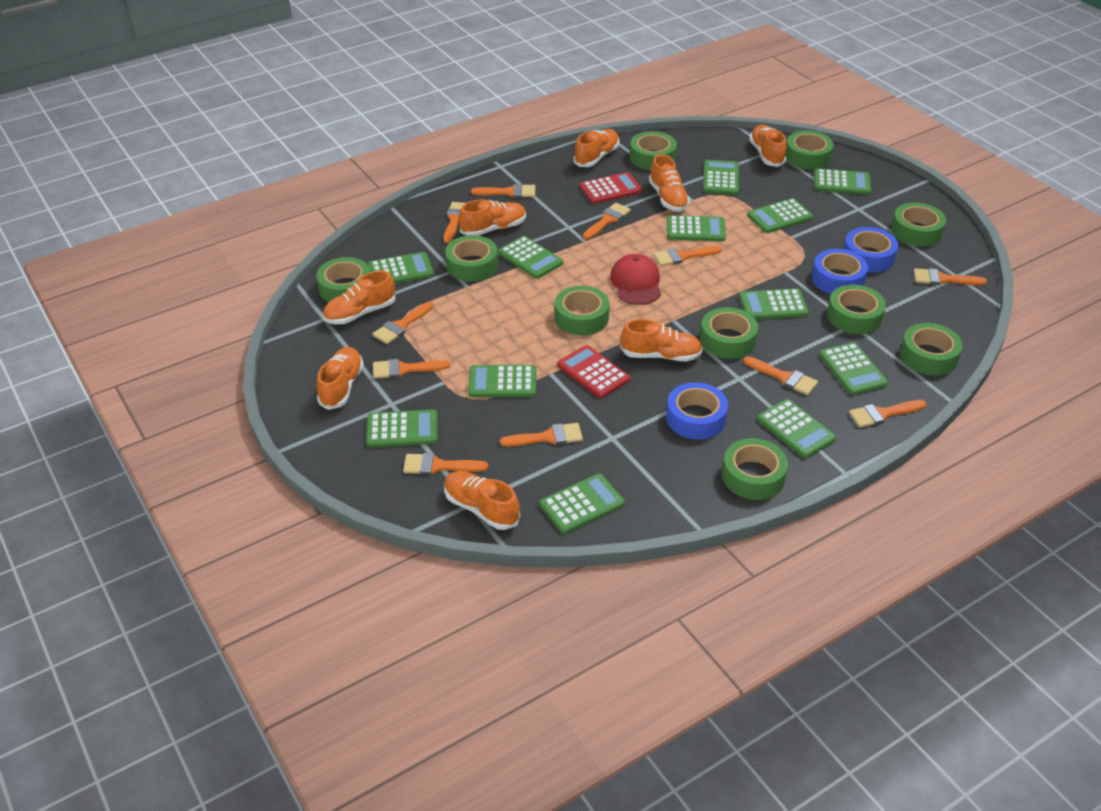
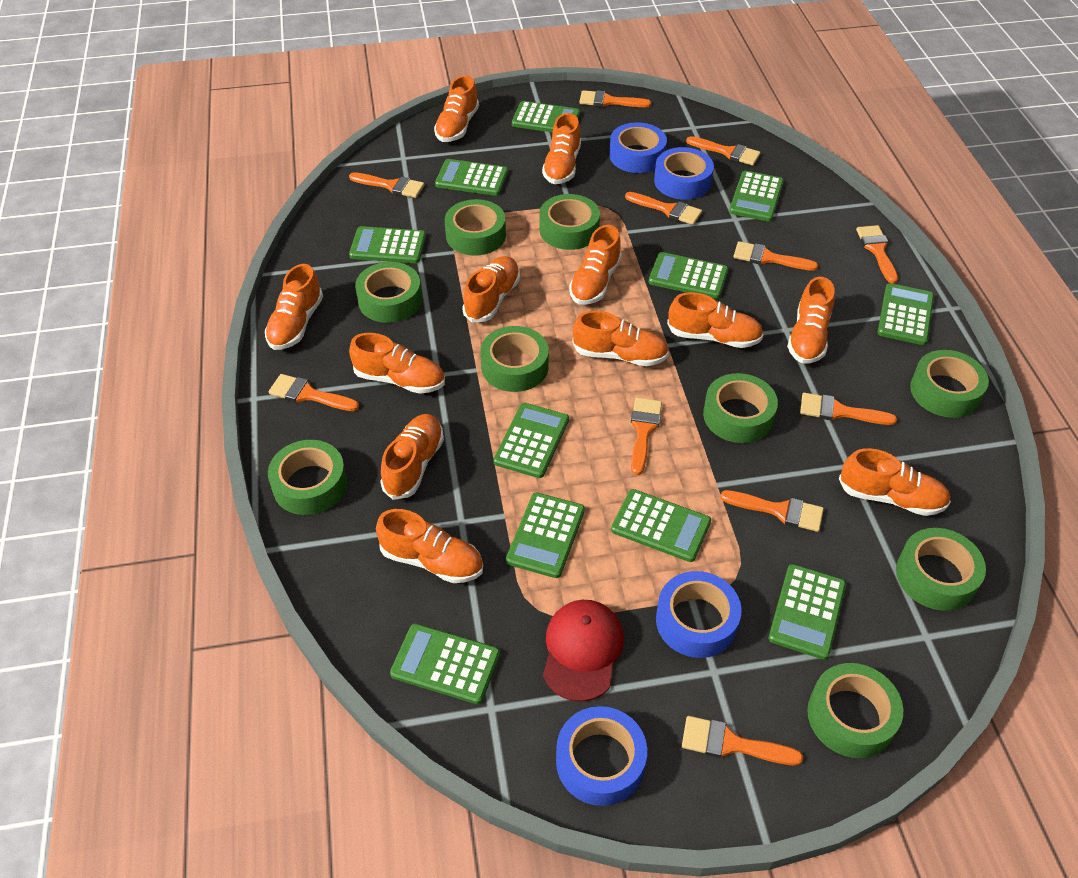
blue tape: [666,382,728,440] [812,249,868,294] [844,227,898,273] = 3 -> [556,706,647,806] [609,122,667,173] [654,147,714,200] [656,571,742,658] = 4
green calculator: [366,410,438,447] [368,252,434,284] [468,365,536,397] [498,236,563,279] [540,474,625,534] [667,215,726,241] [703,160,739,195] [739,288,809,319] [747,198,813,233] [757,399,836,458] [814,168,871,195] [819,342,888,395] = 12 -> [349,226,426,263] [390,624,500,704] [435,159,508,196] [493,403,569,478] [506,492,585,578] [512,101,580,132] [611,489,711,562] [649,252,728,299] [729,171,784,222] [768,564,846,660] [877,283,934,345] = 11
green tape: [316,257,370,302] [445,235,498,281] [555,286,610,335] [630,131,677,170] [700,307,758,359] [722,438,788,500] [785,131,834,170] [827,285,886,334] [891,203,946,246] [900,323,963,375] = 10 -> [268,440,347,515] [355,262,422,323] [445,199,506,256] [480,326,549,392] [539,194,600,250] [703,373,778,443] [807,663,903,758] [896,528,986,611] [910,350,989,418] = 9
orange shoe: [317,347,364,410] [323,271,395,324] [444,471,520,530] [459,199,526,236] [573,129,619,167] [620,319,703,361] [649,154,690,212] [749,125,787,167] = 8 -> [265,264,323,350] [349,333,445,394] [376,509,483,583] [380,414,444,500] [434,75,479,142] [462,256,520,322] [542,113,581,184] [569,225,622,305] [572,311,669,366] [667,292,763,348] [787,277,835,364] [839,448,951,516] = 12
red calculator: [557,345,630,398] [580,172,642,204] = 2 -> none = 0

